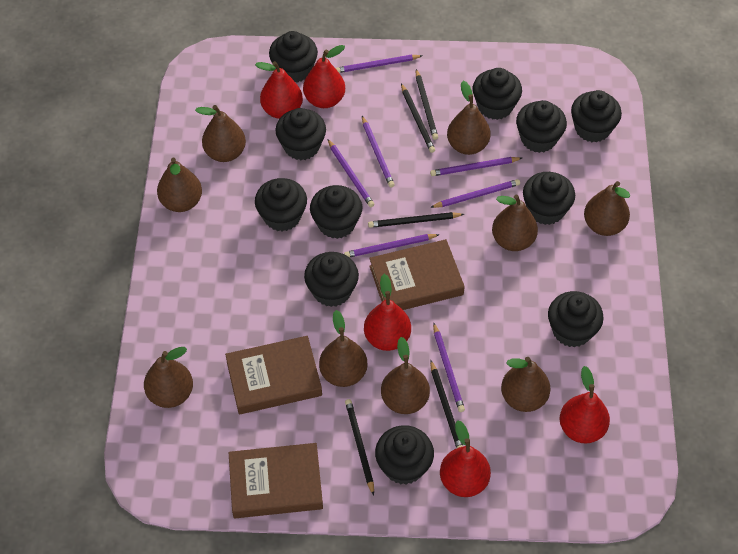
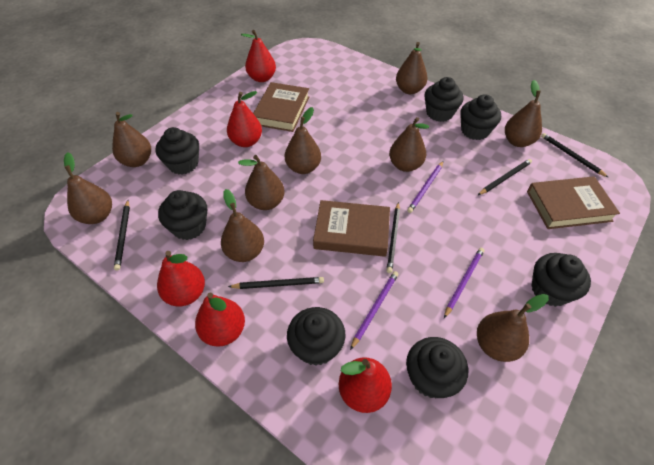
black cupcake: [255,178,307,232] [269,31,318,83] [275,108,326,160] [304,252,359,307] [310,185,362,239] [375,425,434,485] [473,68,522,120] [516,100,567,153] [523,172,575,225] [548,291,604,347] [571,90,622,143] = 11 -> [156,127,199,175] [158,190,207,240] [287,307,345,366] [406,337,468,398] [424,77,463,122] [460,94,501,140] [532,253,591,307] = 7
purple pencil: [328,139,375,207] [336,55,423,73] [344,234,440,257] [362,116,395,187] [430,157,522,176] [430,179,520,208] [433,322,465,412] = 7 -> [350,271,399,350] [407,161,443,213] [444,248,484,318] = 3

